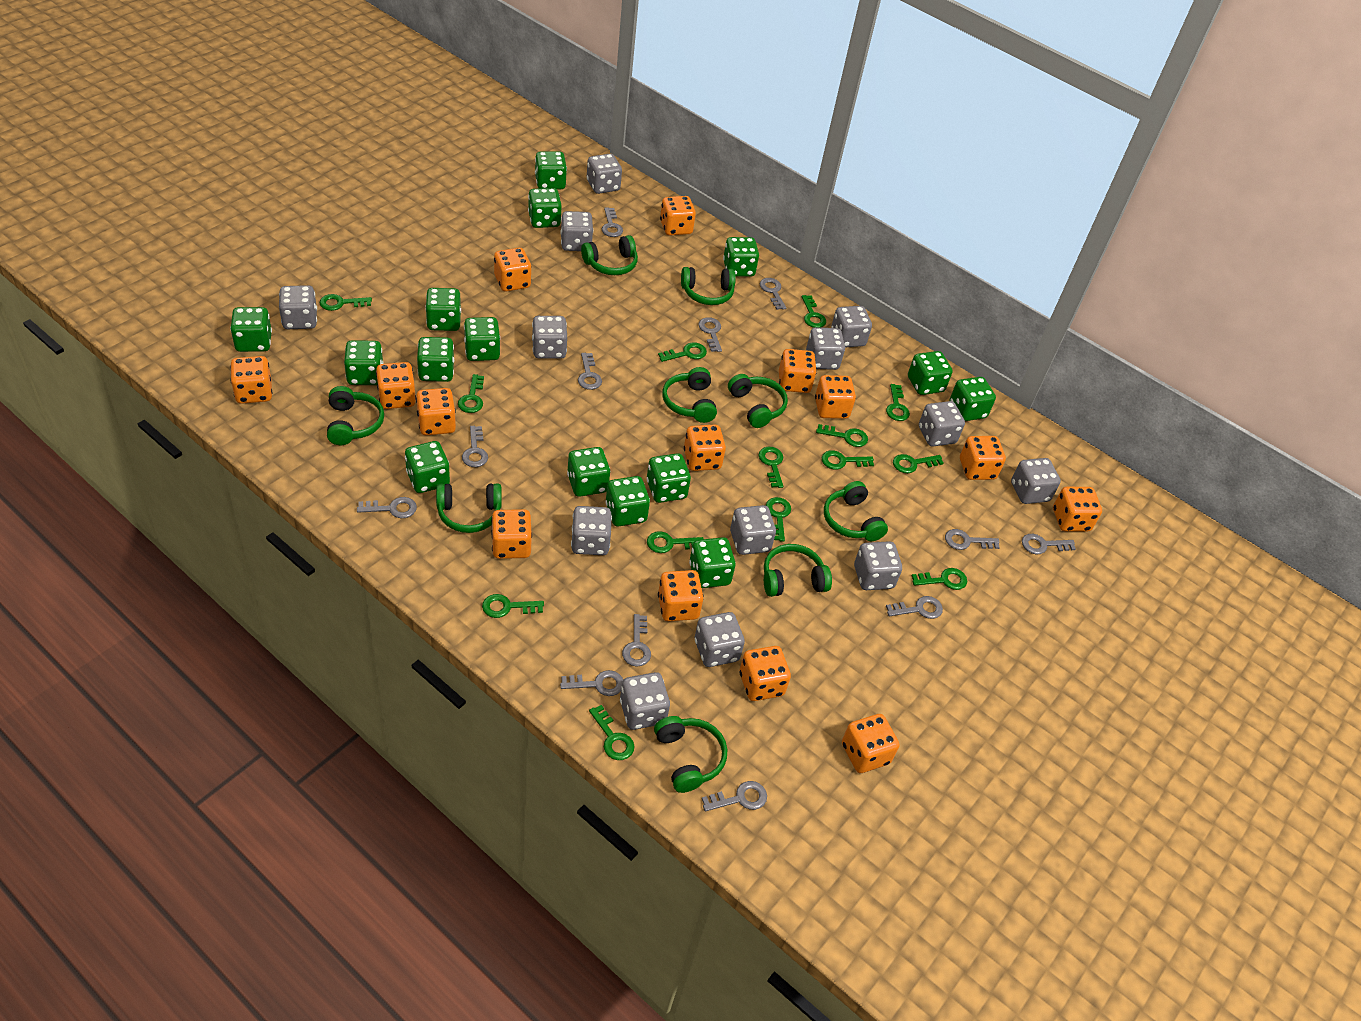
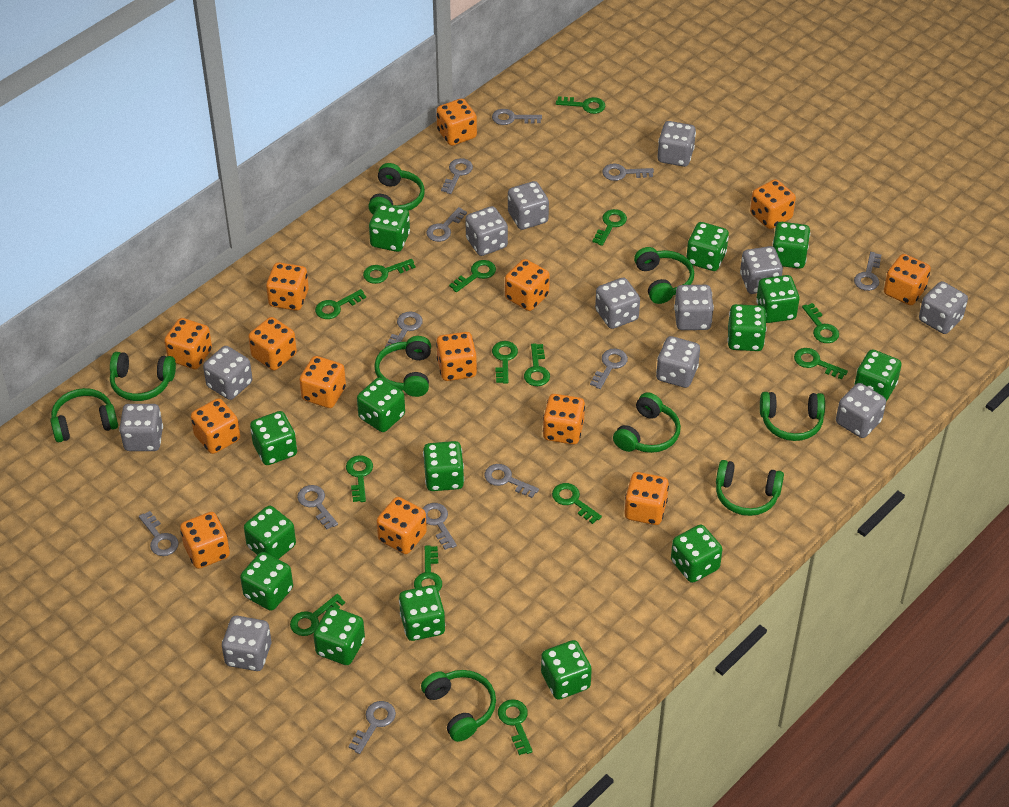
grey dice: [279,285,317,329] [532,316,567,359] [560,211,593,251] [571,506,612,555] [587,154,622,194] [620,672,670,730] [695,612,745,667] [730,505,776,555] [806,327,845,370] [831,306,872,347] [854,541,902,590] [919,401,965,447] [1011,458,1061,504] = 13 -> [119,404,163,451] [203,346,252,400] [222,616,271,671] [465,206,508,256] [508,181,549,230] [595,278,640,329] [656,336,700,388] [657,121,696,167] [674,285,714,330] [740,246,783,294] [836,383,886,438] [919,281,968,334] = 12

